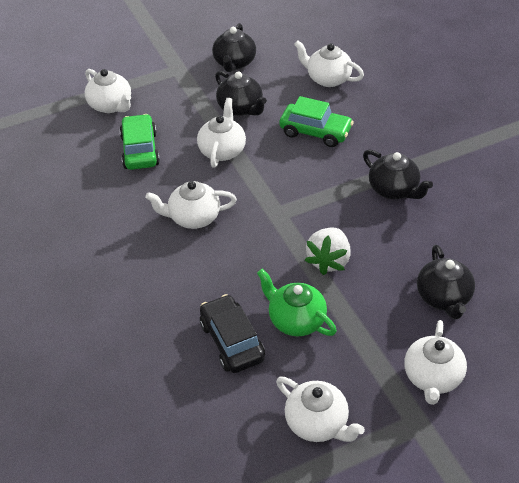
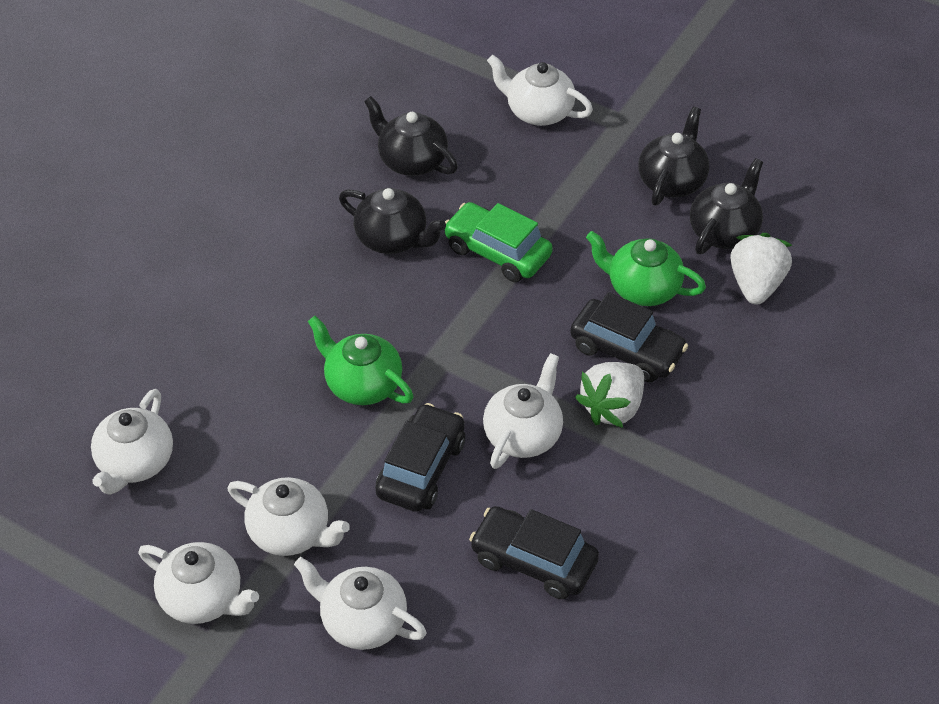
black car: [200,294,265,373] = 1 -> [376,403,465,512] [469,506,599,599] [570,292,688,382] = 3
green car: [119,114,160,170] [279,96,354,147] = 2 -> [445,202,553,282] = 1
green teapot: [257,269,337,336] = 1 -> [308,316,413,405] [586,231,706,306] = 2
white strawberry: [304,227,351,275] = 1 -> [575,362,644,428] [730,233,792,305] = 2

